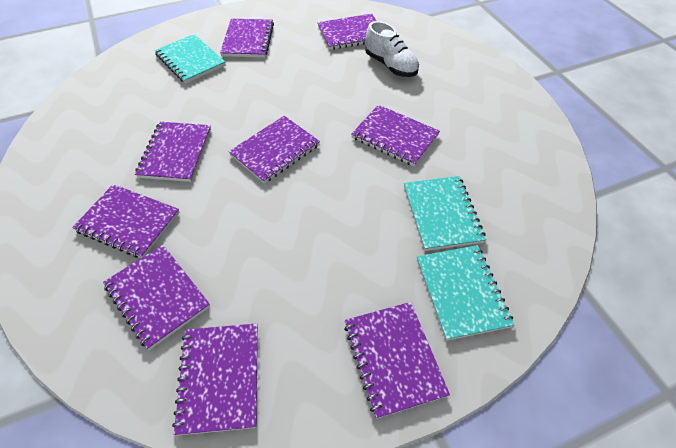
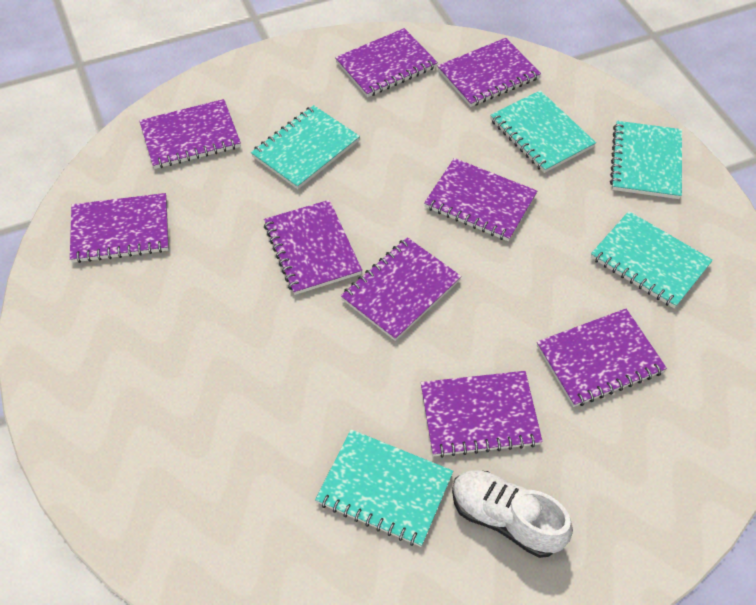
turquoise notebook: [154,34,226,84] [404,176,486,251] [417,245,514,341] = 3 -> [251,105,360,189] [315,429,453,547] [490,90,596,173] [591,211,713,309] [610,121,682,199] = 5

